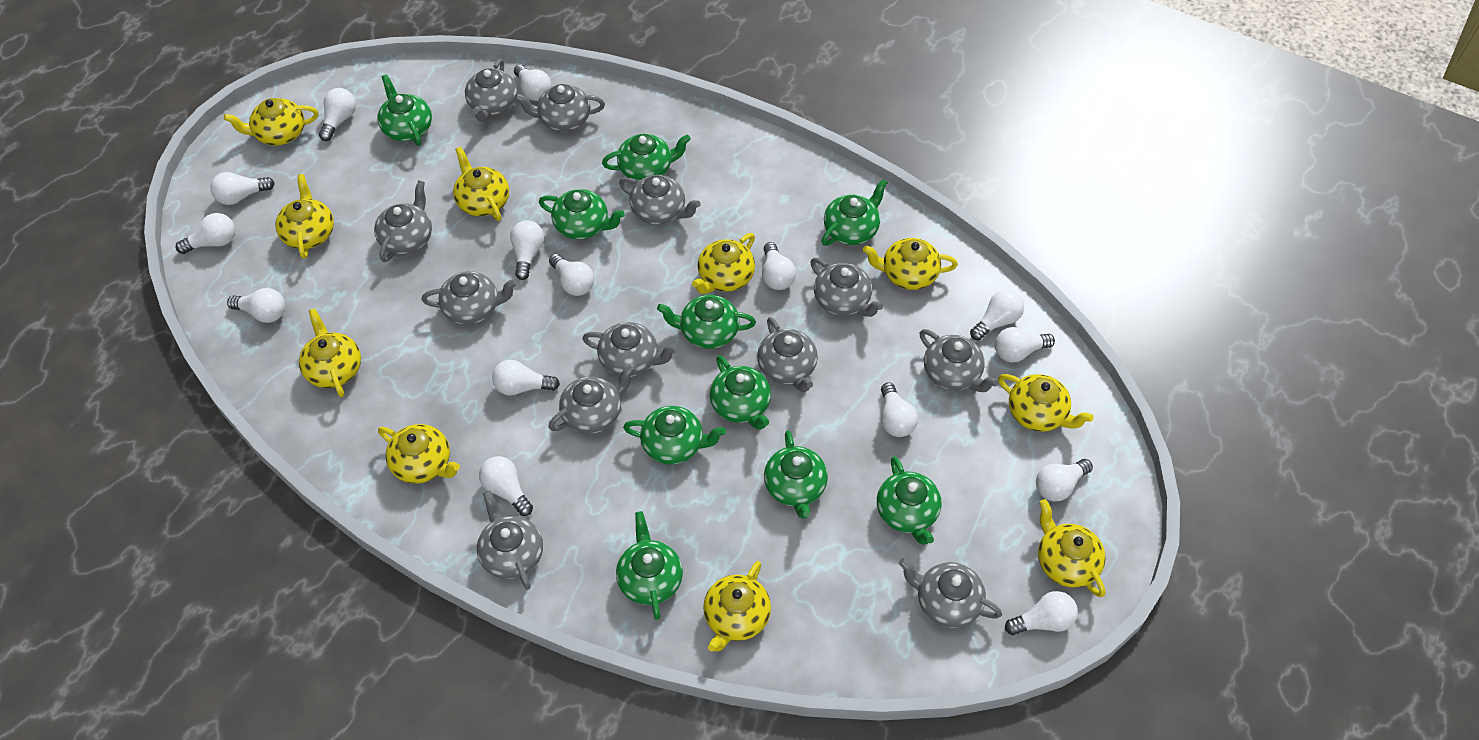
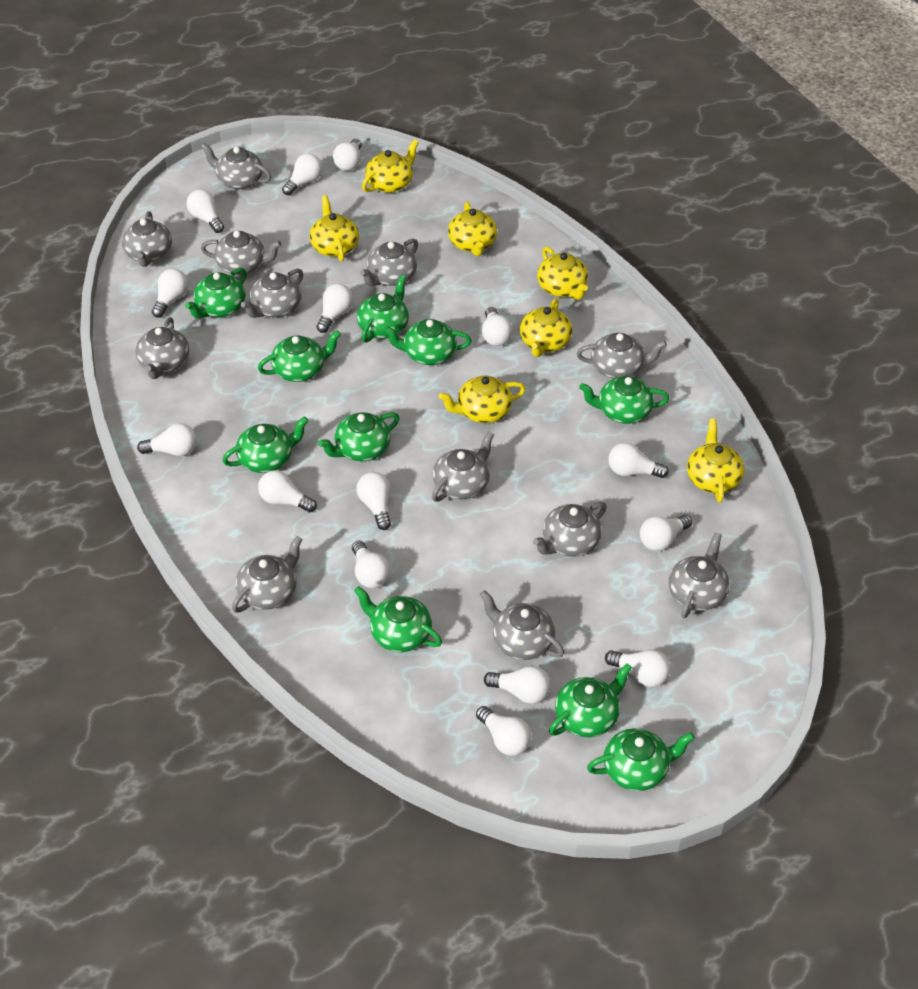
yellow teapot: [224,98,318,146] [275,174,334,259] [299,308,361,397] [378,424,460,484] [453,147,509,221] [692,233,755,294] [703,561,771,652] [863,238,958,290] [998,374,1094,432] [1038,499,1106,597] = 10 -> [309,195,359,262] [362,139,419,193] [439,375,526,423] [448,202,497,256] [520,298,572,357] [537,247,588,300] [687,419,744,503] = 7

